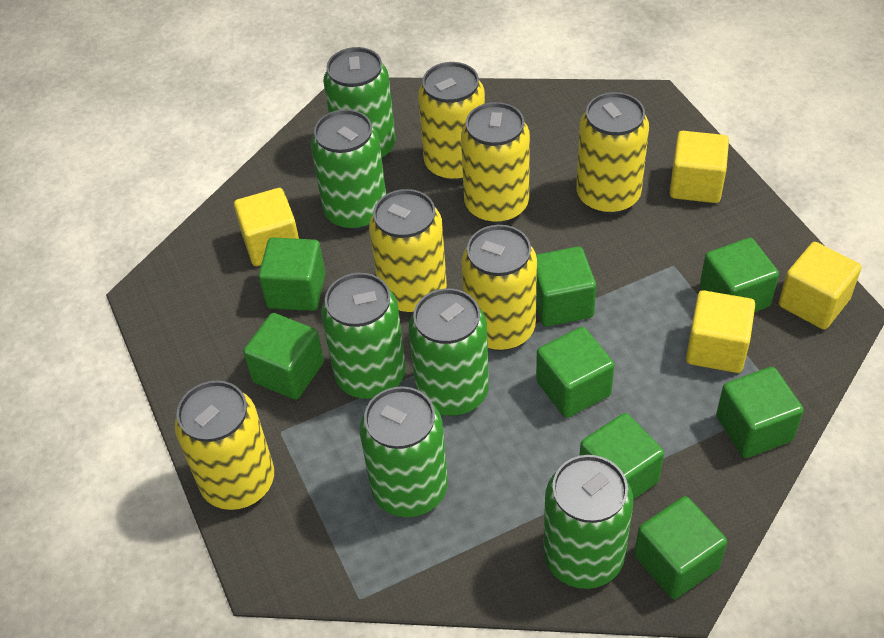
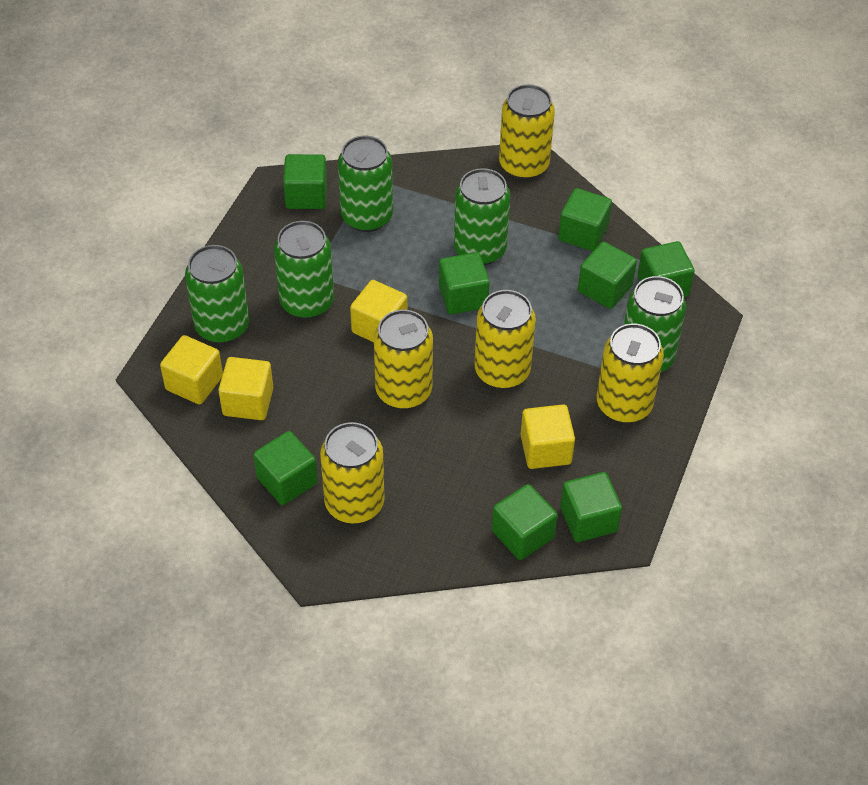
green can: [311,109,386,230] [321,273,406,399] [323,47,396,160] [360,386,448,517] [408,288,489,416] [543,455,633,589] = 6 -> [185,245,249,344] [274,221,334,319] [338,136,393,232] [454,168,510,265] [624,276,686,372] = 5
yellow can: [175,381,274,510] [369,189,447,314] [418,62,485,182] [461,102,530,224] [461,225,537,351] [576,92,649,215] = 6 -> [320,422,385,523] [374,310,433,409] [475,290,536,389] [499,84,555,180] [597,323,664,423] = 5

